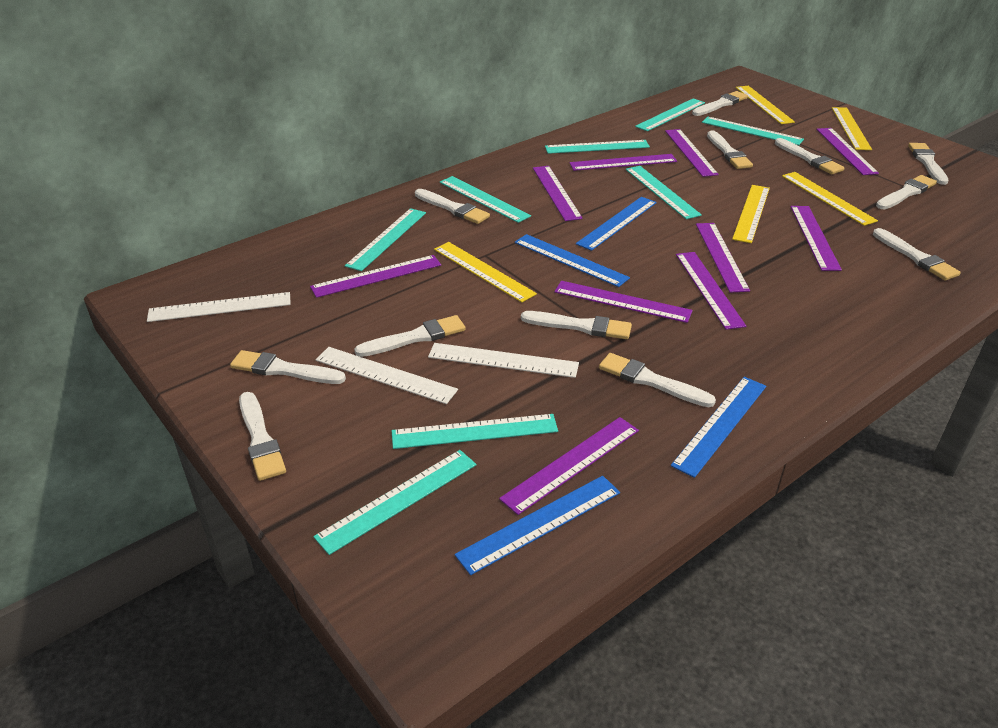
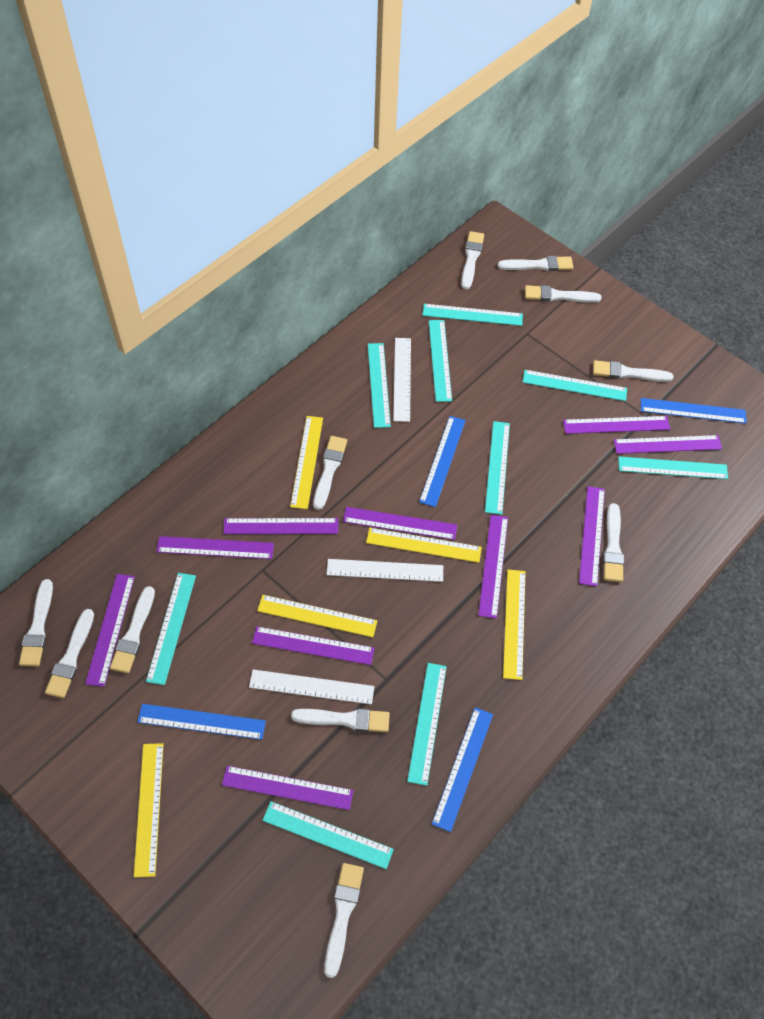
turquoise ruler: [313,450,477,555] [345,208,426,271] [392,414,558,449] [440,176,531,223] [545,140,650,154] [626,166,702,219] [635,98,705,131] [702,117,804,145] = 8 -> [146,573,196,685] [262,801,394,869] [368,343,391,428] [407,663,447,786] [422,304,523,326] [429,320,452,402] [485,421,510,515] [522,370,627,401] [618,457,728,479] = 9
white brush: [230,350,346,384] [239,392,286,481] [354,315,466,357] [415,189,490,224] [521,311,632,339] [599,353,716,407] [692,91,748,116] [707,130,753,169] [775,138,844,174] [873,228,961,281] [876,175,937,209] [908,143,949,185] = 12 -> [19,579,53,667] [45,609,94,698] [110,586,155,673] [291,709,390,732] [313,436,347,510] [324,863,364,978] [461,231,484,289] [498,256,573,271] [525,285,602,303] [593,360,674,382] [603,503,624,582] = 11

